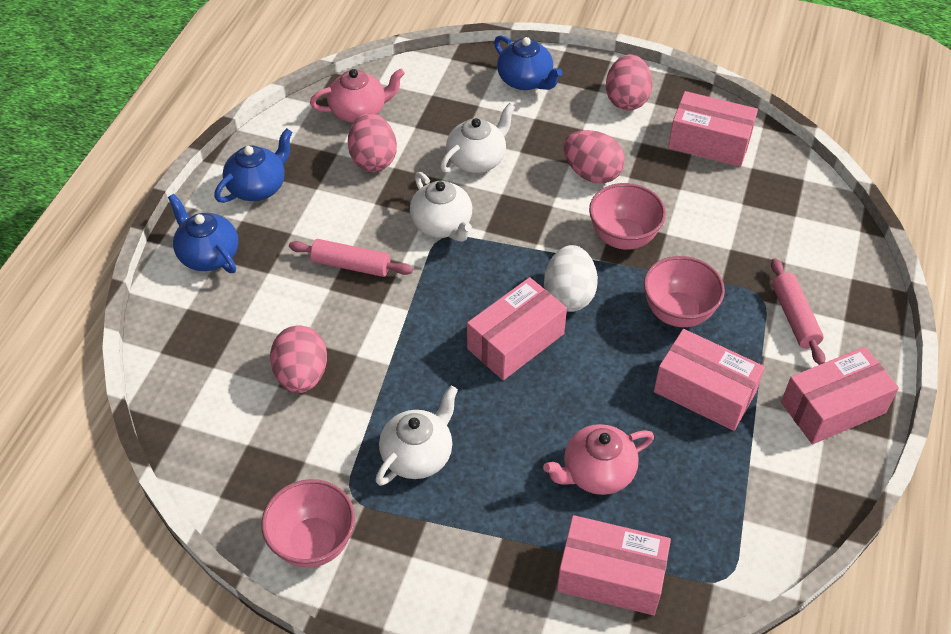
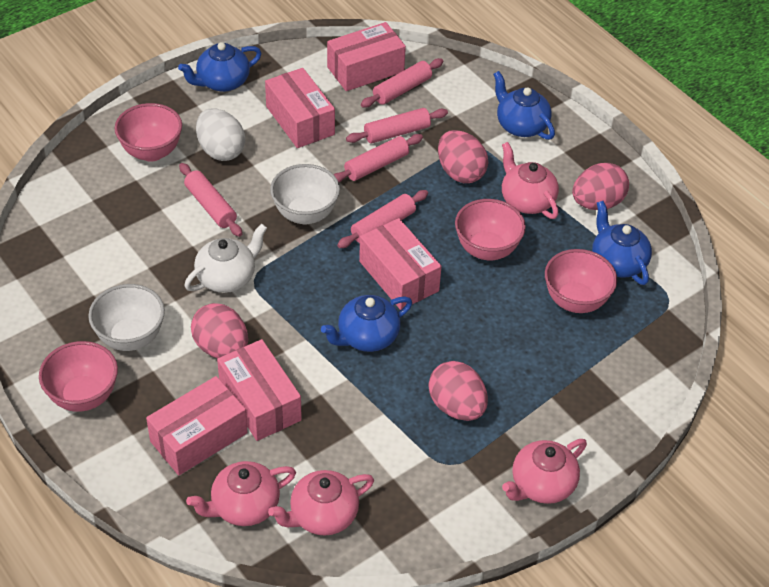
blue teapot: [168,194,238,273] [214,128,293,203] [494,35,562,90] = 3 -> [178,42,261,92] [321,295,412,352] [493,71,555,140] [592,201,652,285] = 4
pink bowl: [261,479,355,568] [589,183,666,250] [644,256,725,327] = 3 -> [39,341,118,412] [115,103,182,162] [455,199,526,260] [545,249,617,313] = 4
pink rolling pin: [289,239,413,277] [771,258,825,365] = 2 -> [179,163,242,237] [334,134,423,182] [337,190,428,248] [346,108,448,143] [361,58,443,107] = 5
pink teapot: [310,68,405,123] [543,424,654,495] = 2 -> [186,461,296,526] [268,470,374,535] [502,142,559,219] [502,439,587,504] = 4
white bowl: none = 0 -> [88,284,165,351] [270,164,340,225] = 2
white teapot: [375,386,458,486] [410,172,472,242] [440,103,515,173] = 3 -> [184,224,267,293] = 1

